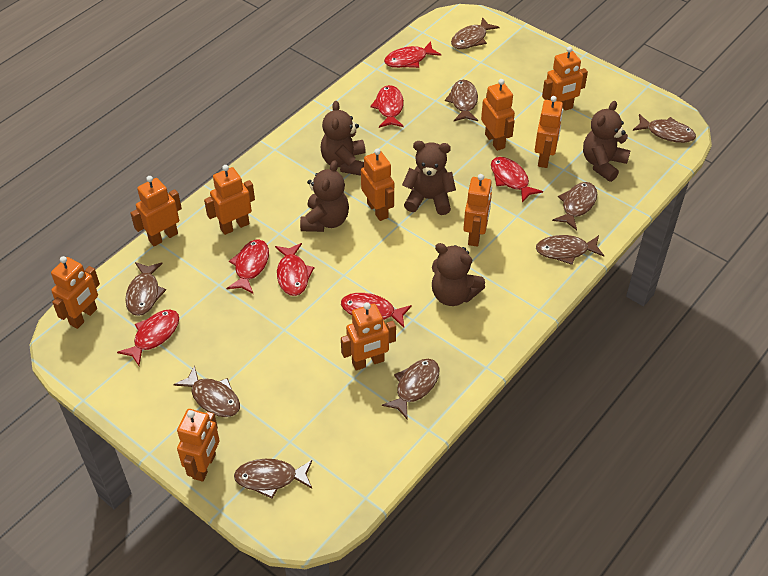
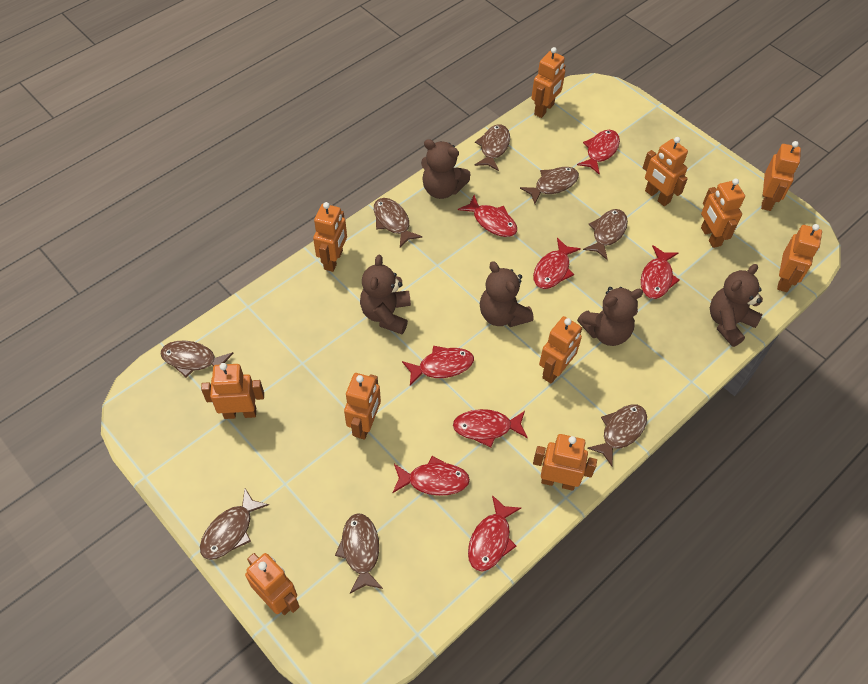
brown fish: [125,262,166,316] [173,365,240,417] [234,459,312,499] [382,359,439,419] [445,80,478,121] [451,17,499,49] [536,235,604,265] [552,182,597,230] [633,114,696,143] = 9 -> [161,341,233,378] [200,489,269,560] [335,513,383,594] [374,198,422,248] [475,124,510,171] [520,167,579,204] [583,209,628,260] [587,405,647,466] = 8
orange robot: [51,256,100,329] [130,176,182,247] [177,409,220,482] [204,165,255,235] [341,302,396,370] [361,148,394,221] [463,174,492,247] [481,79,515,151] [535,96,563,168] [542,46,588,111] = 10 -> [201,363,264,419] [245,553,300,615] [313,202,347,272] [344,373,381,440] [531,47,566,118] [533,434,597,491] [539,316,582,383] [643,137,688,206] [701,178,745,248] [761,141,801,211] [777,224,822,292] = 11
red fish: [117,310,179,366] [227,240,269,294] [275,243,314,296] [341,293,412,328] [370,85,404,128] [384,41,441,68] [491,157,543,203] = 7 -> [392,456,470,496] [402,346,474,386] [453,409,528,447] [458,195,517,237] [468,495,521,571] [533,238,581,289] [577,130,620,175] [641,245,680,299] = 8

